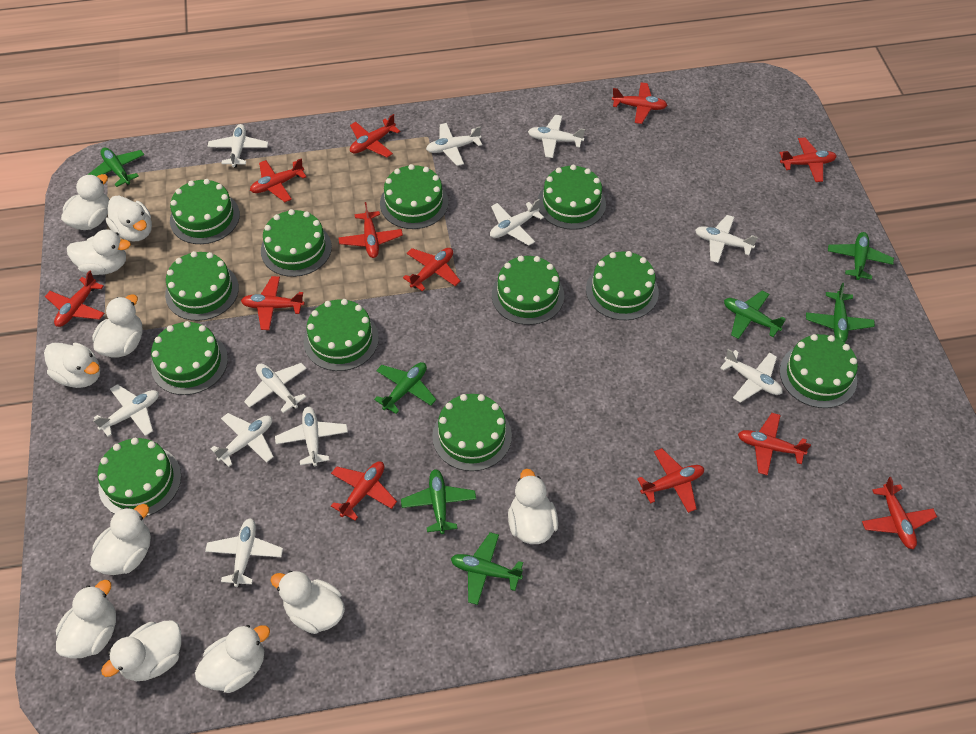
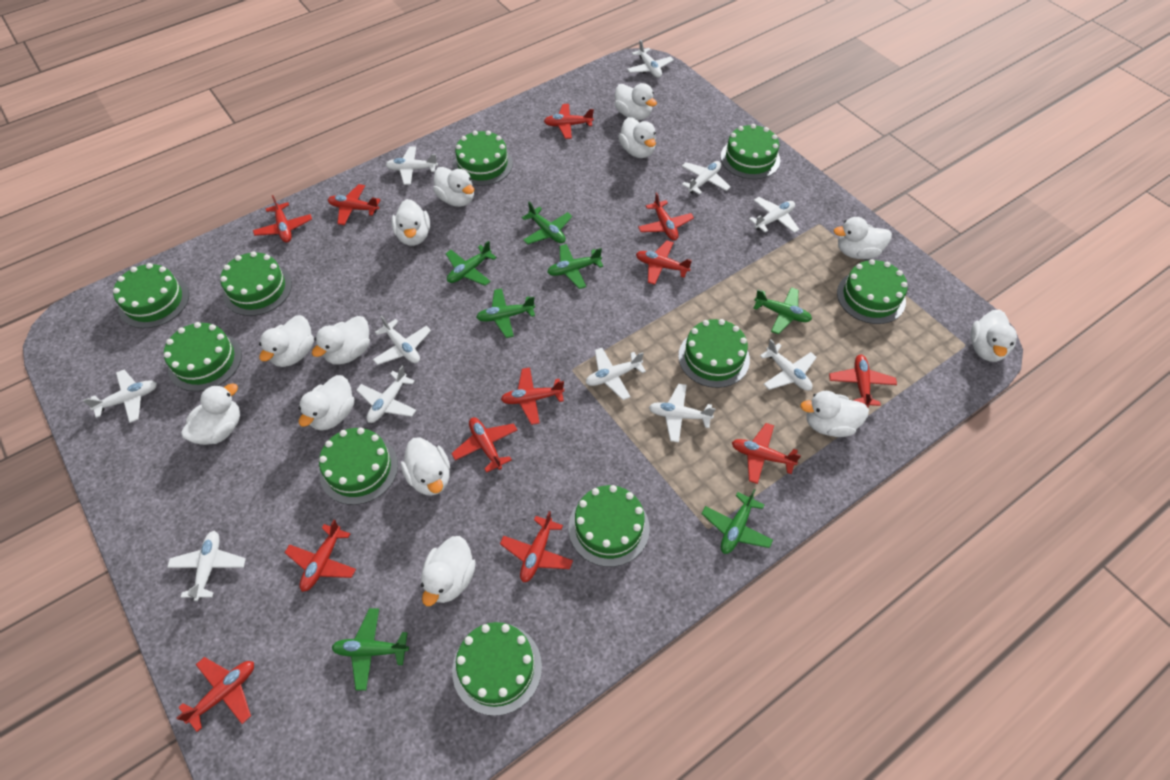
green cake: [98,438,181,516] [151,321,228,395] [165,251,239,321] [170,179,240,244] [261,209,332,277] [304,299,379,371] [380,164,448,229] [432,394,512,471] [492,256,564,325] [538,165,606,230] [586,251,659,320] [779,334,858,408] = 12 -> [113,263,189,328] [164,322,242,391] [220,251,292,316] [319,428,398,505] [452,622,542,716] [453,131,513,186] [569,485,650,567] [678,319,750,388] [721,124,780,179] [837,259,908,324] = 10
white duck: [44,343,100,388] [56,580,116,659] [61,174,109,230] [67,229,131,275] [90,504,151,575] [92,294,143,358] [101,620,181,681] [106,195,152,242] [195,625,270,693] [270,571,345,634] [508,469,558,544] = 11 -> [181,383,240,445] [259,315,314,367] [298,375,355,431] [312,316,370,365] [391,199,430,246] [401,437,450,496] [421,536,476,606] [433,167,474,207] [615,83,657,120] [618,117,656,158] [800,391,869,437] [834,217,892,259] [971,309,1017,362] = 13

